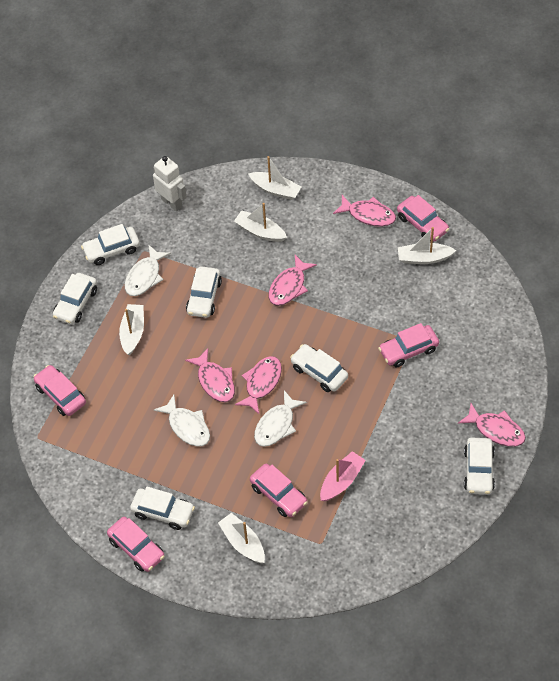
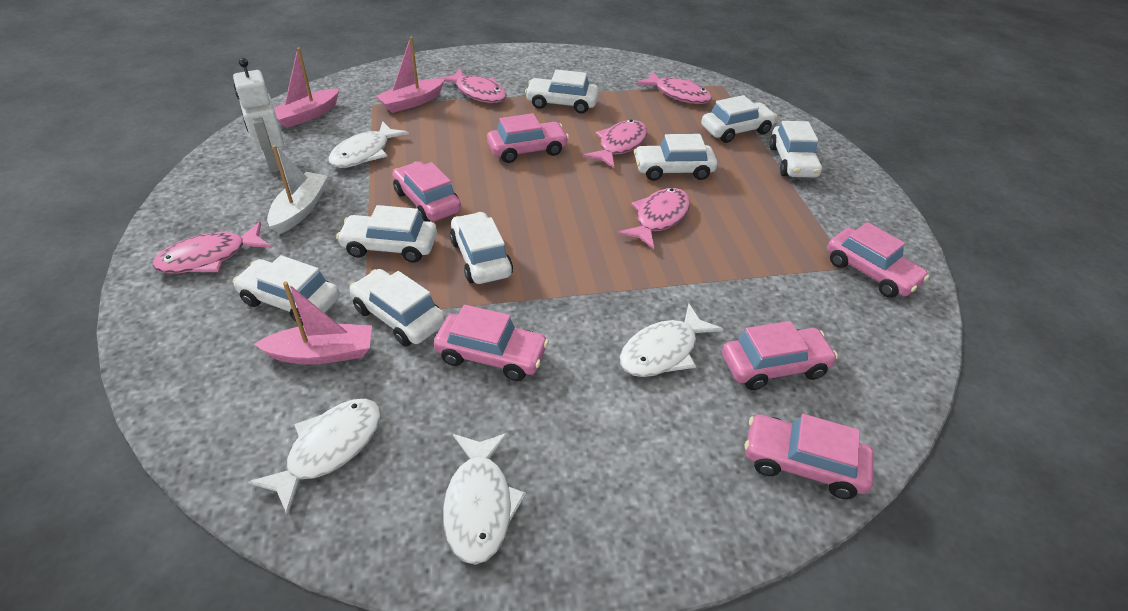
pink boat: [320,451,366,501] = 1 -> [254,282,372,364] [274,47,339,128] [376,37,445,113] = 3
pink car: [34,365,86,416] [107,517,165,572] [250,464,308,517] [378,323,439,367] [397,195,449,242] = 5 -> [392,162,461,222] [434,305,549,381] [487,113,569,163] [722,321,838,390] [745,414,874,499] [827,222,929,298] = 6
white boat: [119,304,144,355] [218,513,265,563] [234,203,287,242] [249,156,301,200] [398,227,456,264] = 5 -> [267,145,328,234] = 1
white car: [53,273,97,324] [81,224,140,265] [130,487,195,530] [186,266,222,318] [290,344,348,392] [464,438,495,494] = 6 -> [233,255,340,325] [336,205,437,263] [349,269,446,346] [450,212,513,284] [525,69,599,114] [634,134,717,181] [701,95,777,143] [769,121,822,178] = 8
white fish: [125,244,171,296] [154,395,210,446] [254,390,307,447] = 3 -> [248,399,381,516] [328,121,409,168] [443,433,526,565] [620,304,724,377] = 4

